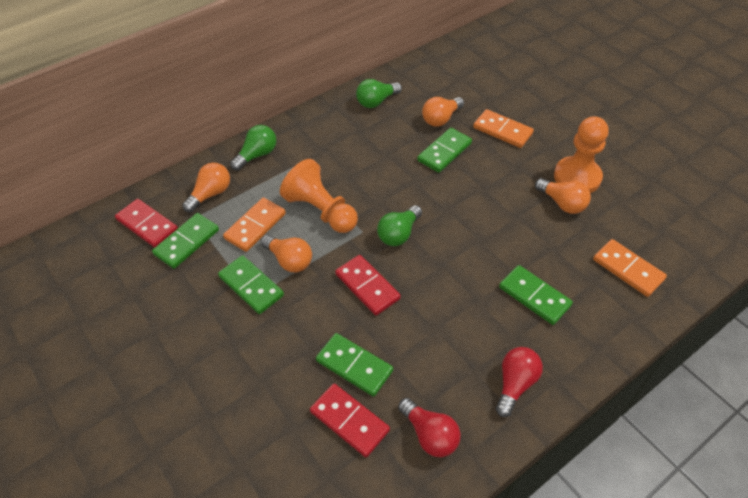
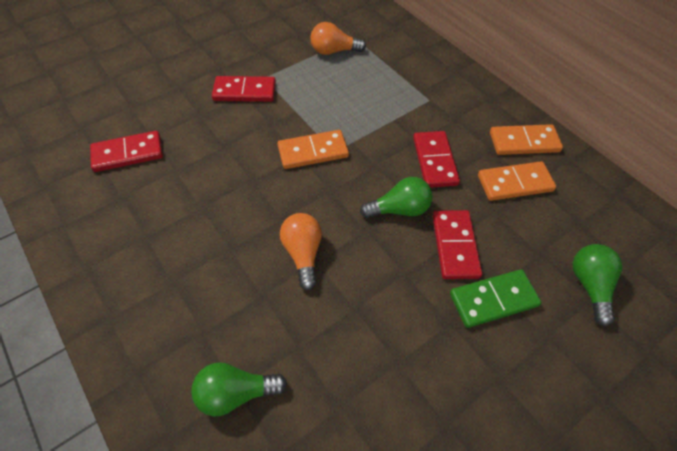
green domino: [152,213,219,269] [218,255,284,314] [316,333,393,397] [417,128,472,173] [499,265,573,325] = 5 -> [450,269,541,328] = 1
orange light bulb: [182,163,230,212] [261,235,312,272] [422,97,464,127] [535,178,591,214] = 4 -> [280,213,322,290] [310,22,366,55] = 2
orange pawn: [280,159,358,233] [554,116,609,193] = 2 -> none = 0
red domino: [115,199,178,248] [310,384,390,457] [335,255,401,316] = 3 -> [90,131,163,172] [212,76,276,102] [413,131,460,188] [433,210,482,279] = 4
red light bulb: [398,398,461,457] [496,347,543,417] = 2 -> none = 0

